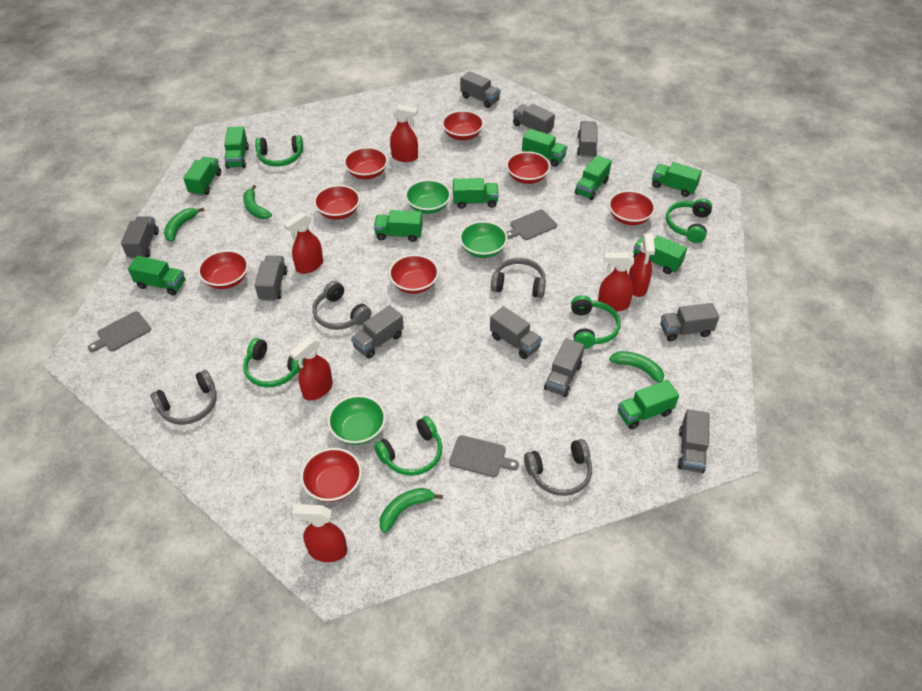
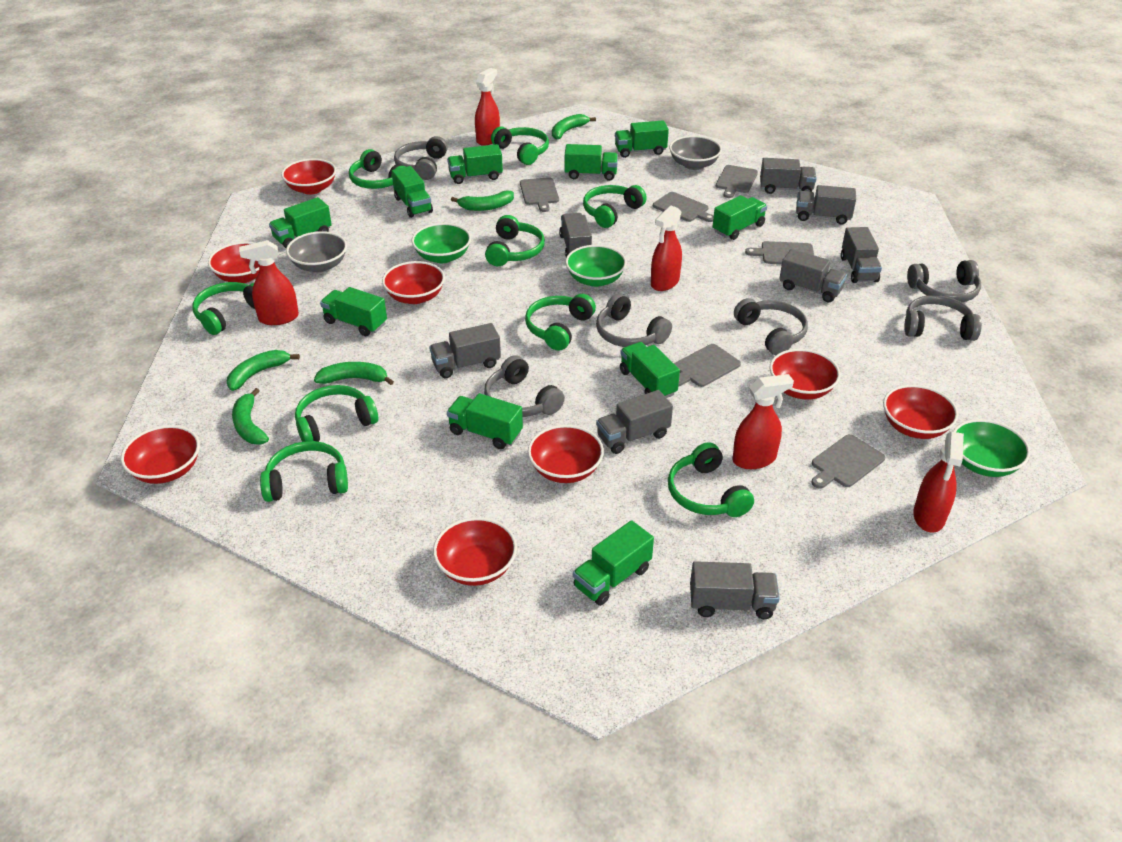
green banana: [164,207,205,242] [243,185,272,219] [380,488,443,533] [609,351,664,383] = 4 -> [227,350,300,391] [232,388,269,445] [314,362,394,385] [451,191,514,211] [552,114,596,140] = 5
green headphones: [243,338,304,387] [255,135,303,167] [374,416,442,476] [571,295,621,349] [666,198,712,243] = 5 -> [192,282,255,335] [260,441,348,502] [295,385,378,442] [349,149,405,189] [485,215,545,266] [491,126,549,165] [525,294,596,351] [583,185,647,228] [668,442,754,517] = 9
grey bowl: none = 0 -> [286,231,347,272] [669,136,722,170] = 2
grey cutting board: [88,311,151,352] [449,435,519,477] [506,209,557,240] = 3 -> [520,177,559,212] [653,192,714,222] [674,344,741,387] [716,165,758,198] [745,241,814,264] [812,434,885,489] = 6
grey headphones: [150,370,217,425] [312,281,372,330] [491,258,546,298] [524,439,592,496] = 4 -> [394,136,448,180] [484,355,565,417] [596,293,672,347] [734,298,808,355] [904,295,982,341] [907,260,981,302] = 6
grey truck: [121,216,159,259] [255,256,287,301] [351,305,404,359] [460,71,501,108] [490,306,542,359] [513,104,555,134] [544,338,585,397] [577,121,597,158] [660,303,719,341] [677,409,710,473] = 10 -> [429,323,501,378] [559,213,592,257] [596,390,673,454] [690,561,780,619] [760,158,817,194] [779,249,847,302] [796,185,856,225] [841,227,882,283] = 8
red spray bottle: [284,212,323,274] [290,337,333,401] [292,504,347,562] [390,104,418,162] [598,253,634,311] [629,233,655,297] = 6 -> [239,240,299,325] [475,68,500,146] [651,205,682,291] [732,374,794,469] [913,431,964,533] = 5

